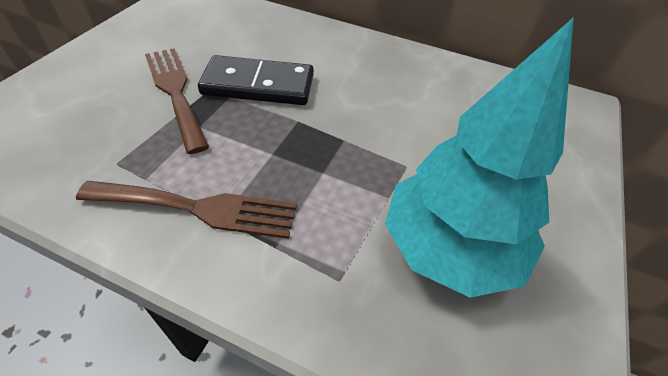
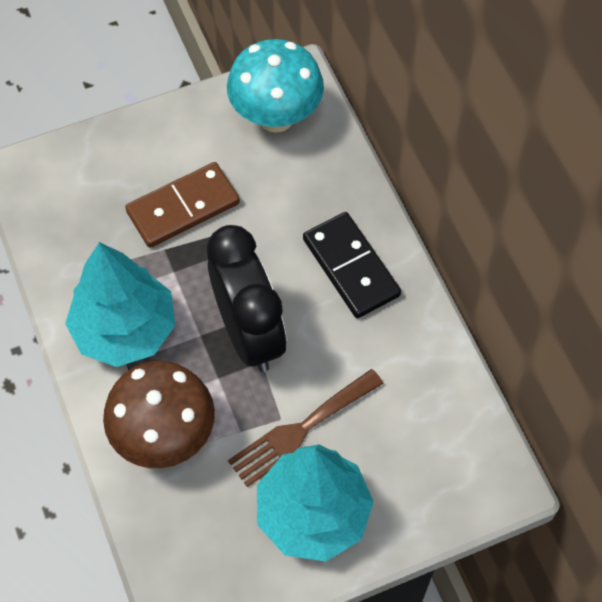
black clock: none = 0 -> [207,225,286,372] = 1
brown domino: none = 0 -> [125,162,240,248] = 1
brown fork: [76,181,297,239] [145,48,209,154] = 2 -> [228,369,384,487] = 1
brown mushroom: none = 0 -> [103,361,215,468] = 1
turquoise mushroom: none = 0 -> [227,39,324,133] = 1
turquoise tree: [385,17,574,298] = 1 -> [65,242,176,367] [257,444,374,561] = 2

